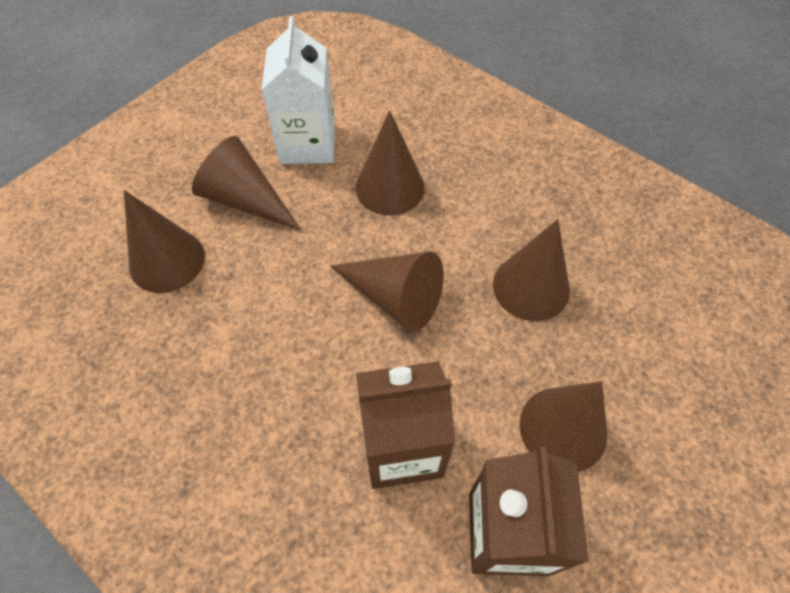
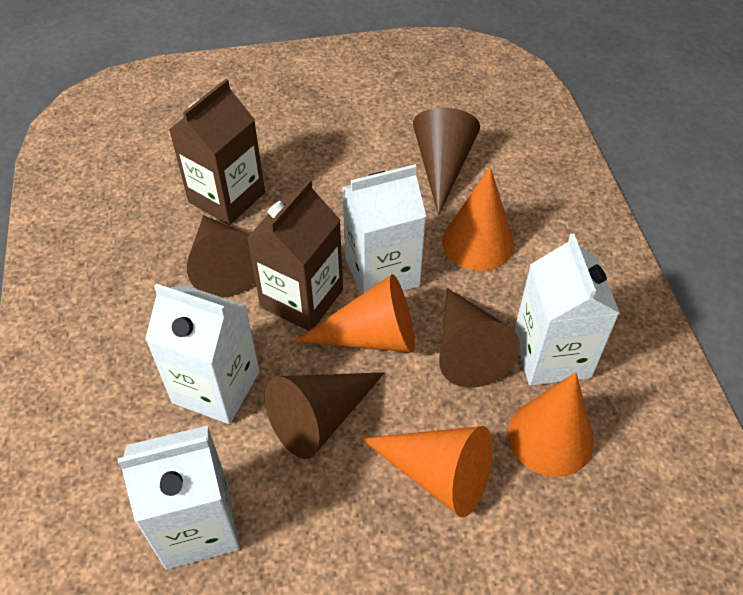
brown cone: [124,190,205,293] [192,136,301,230] [330,251,444,332] [356,110,425,215] [493,219,570,321] [519,381,607,472] = 6 -> [187,215,255,298] [265,372,384,459] [413,108,480,216] [439,288,520,388] = 4
orange cone: none = 0 -> [293,274,415,353] [360,426,493,517] [442,167,514,271] [508,372,594,477] = 4
white carton: [261,16,335,164] = 1 -> [118,425,240,570] [145,284,259,424] [342,164,426,295] [514,233,620,386] = 4

